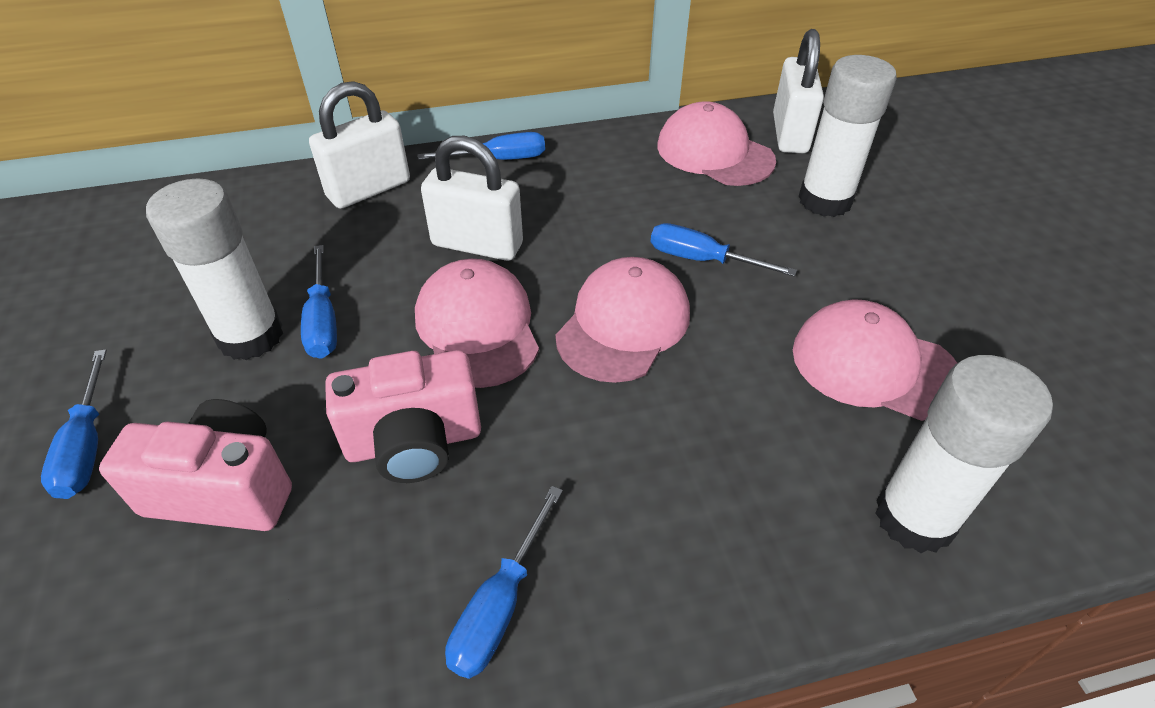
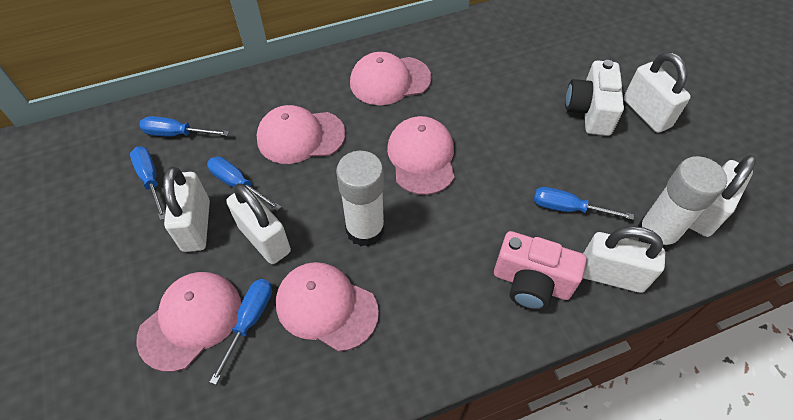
pink camera: [99,399,292,531] [325,350,481,483] = 2 -> [494,231,586,311] = 1
pink cap: [415,259,539,388] [555,257,690,383] [657,101,776,186] [793,299,957,421] = 4 -> [136,272,241,372] [256,105,346,164] [276,262,379,352] [350,52,432,105] [387,116,454,195] = 5
white camera: none = 0 -> [565,60,624,136] = 1
white glue stick: [146,178,283,360] [798,55,896,217] [875,355,1053,553] = 3 -> [336,151,385,247] [637,156,727,251] = 2
white padlock: [309,81,410,209] [421,136,523,261] [773,29,824,153] = 3 -> [163,166,210,252] [226,183,291,264] [583,226,665,293] [624,52,691,133] [689,155,756,237] = 5

